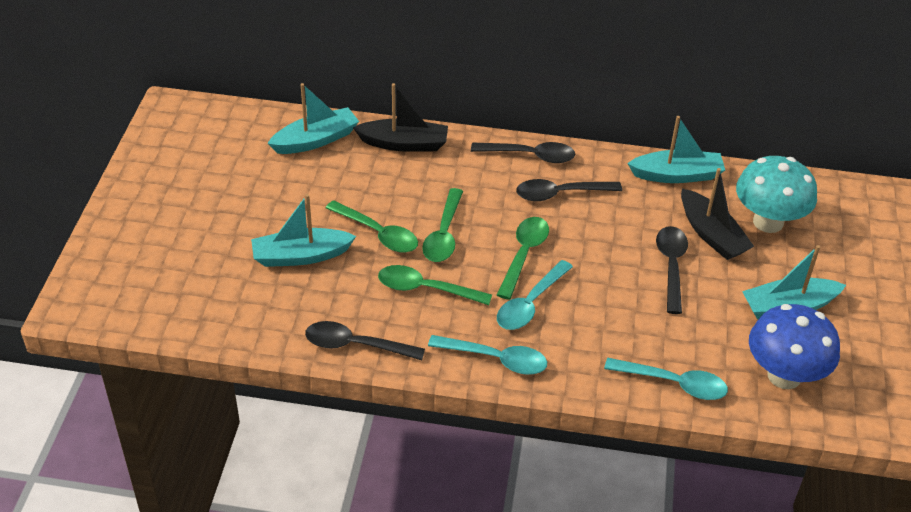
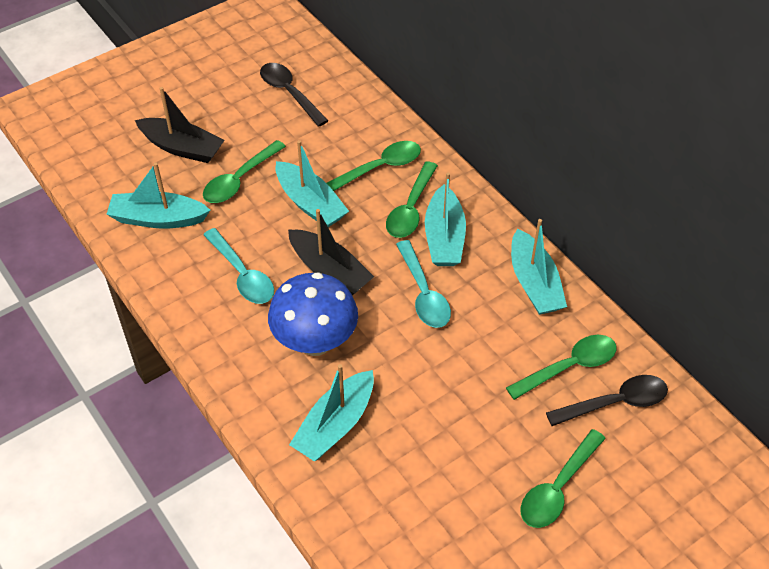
black spoon: [305,321,425,360] [471,142,575,163] [516,179,622,201] [656,226,688,314] = 4 -> [260,63,329,127] [546,375,668,426] = 2
green spoon: [326,200,418,253] [378,265,492,305] [422,188,463,262] [497,217,549,300] = 4 -> [203,140,286,203] [327,141,421,191] [386,161,438,238] [506,335,616,400] [521,429,606,528] = 5
turquoise boat: [251,194,356,267] [267,83,359,154] [627,116,725,183] [742,245,846,319] = 4 -> [106,162,210,228] [275,140,349,227] [289,364,374,461] [425,172,466,266] [511,219,567,315] = 5
turquoise mushroom: [736,156,817,233] = 1 -> none = 0
turquoise spoon: [428,335,547,375] [497,260,573,330] [604,358,728,400] = 3 -> [203,228,274,304] [396,240,451,328] = 2

